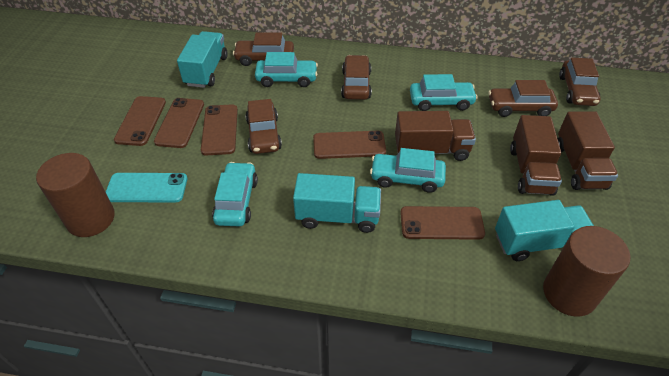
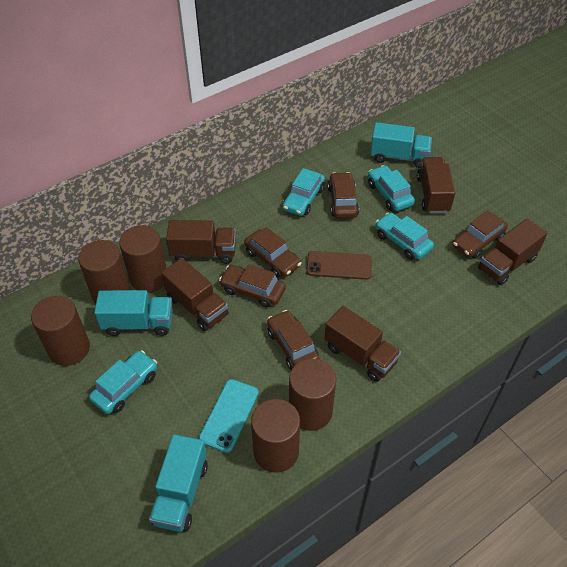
brown cylinder: [36,153,115,237] [543,226,630,317] = 2 -> [31,296,90,366] [78,240,130,303] [119,225,166,293] [251,399,300,473] [289,358,336,431] = 5
brown phone: [114,96,166,146] [154,98,204,148] [201,104,238,155] [313,130,386,159] [400,206,485,240] = 5 -> [306,251,372,280] = 1
brown truck: [395,111,476,161] [510,115,562,196] [558,111,618,190] = 3 -> [161,258,229,331] [166,220,236,264] [324,306,401,382] [417,157,456,213] [478,219,547,285] = 5

